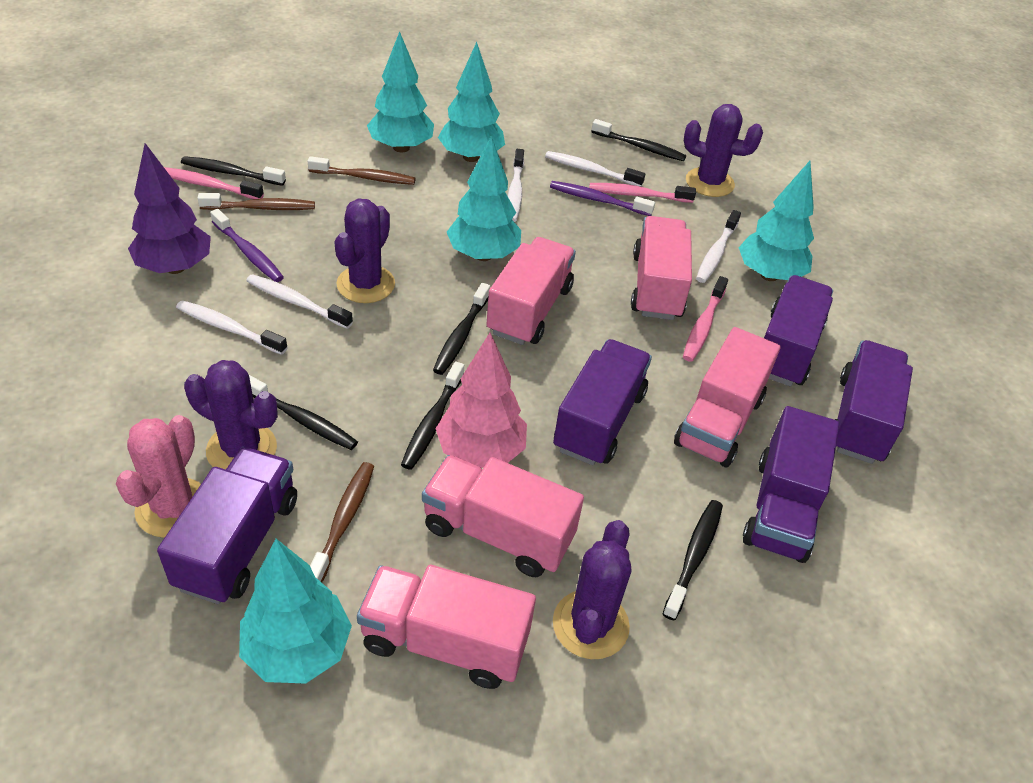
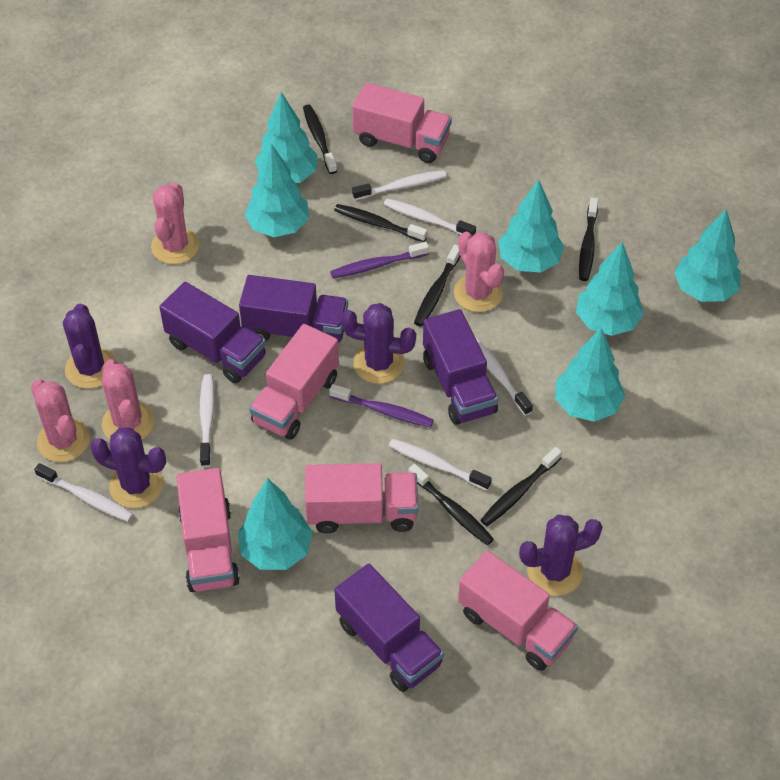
brown toothbrush: [197,193,315,210] [308,156,416,185] [310,462,374,582] = 3 -> none = 0
pink cactus: [116,415,201,538] = 1 -> [31,379,90,462] [102,359,154,440] [151,183,199,264] [454,232,504,312] = 4
pink toothbrush: [164,167,264,199] [589,183,696,203] [683,276,728,362] = 3 -> none = 0
pink tree: [435,333,527,468] = 1 -> none = 0
purple tree: [128,143,211,274] = 1 -> none = 0
purple truck: [157,447,297,604] [553,339,652,465] [743,406,839,563] [764,275,833,386] [835,340,913,464] = 5 -> [159,282,266,383] [239,275,348,343] [334,564,444,692] [423,309,498,425] = 4
turquoise tree: [239,539,352,684] [367,31,434,152] [438,42,505,162] [447,136,521,261] [738,161,814,281] = 5 -> [238,478,313,570] [245,143,309,237] [255,92,318,183] [498,179,564,273] [555,328,625,422] [576,242,644,336] [674,209,741,302] = 7
white toothbrush: [176,300,288,355] [246,274,353,329] [508,149,524,222] [545,151,645,187] [696,210,741,283] = 5 -> [34,463,133,522] [200,374,215,467] [352,170,447,200] [384,198,476,235] [389,439,492,490] [475,336,533,416] = 6

